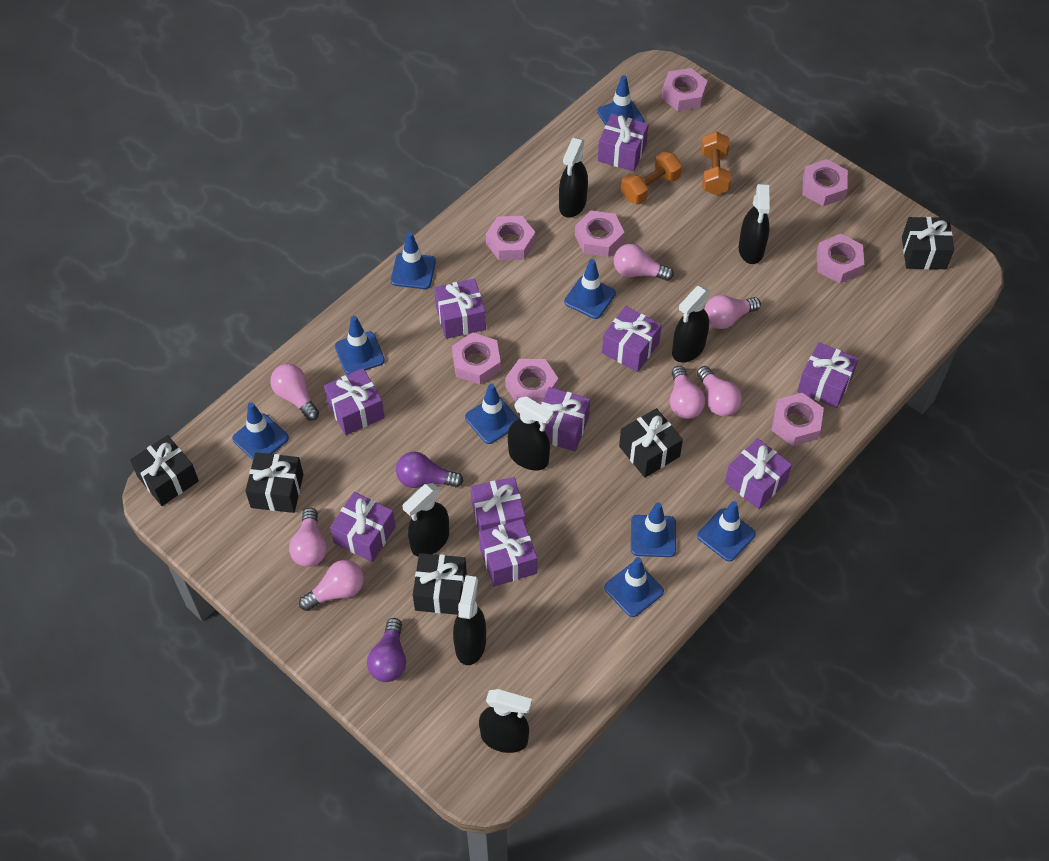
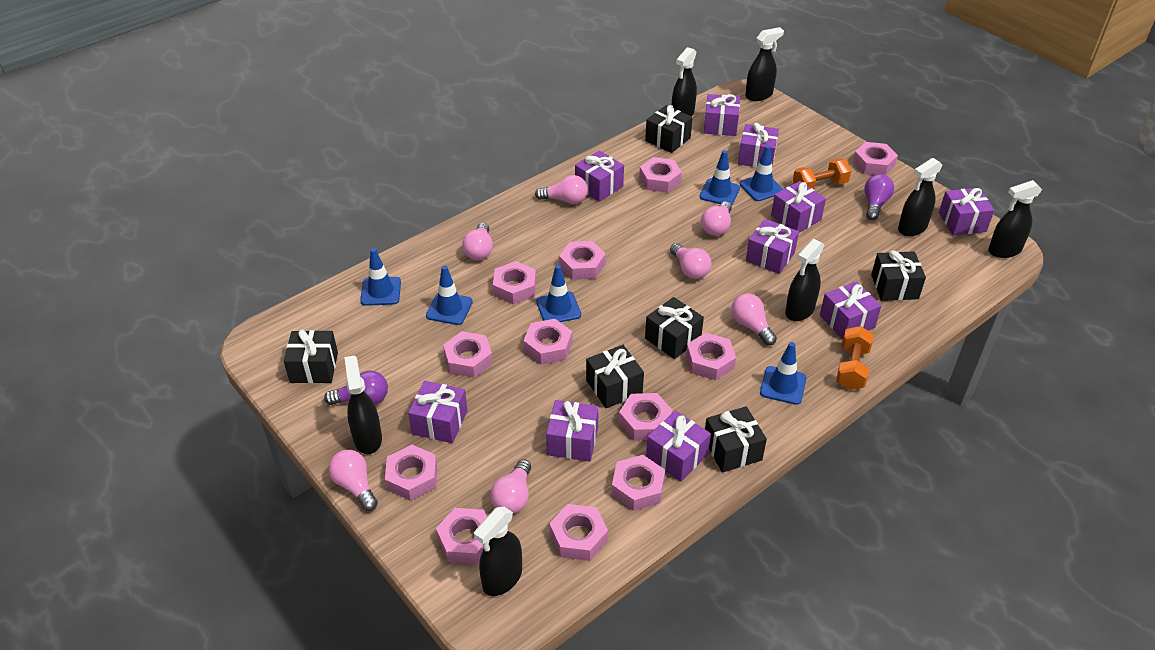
black gift: [130,435,199,506] [245,452,304,513] [413,553,467,615] [619,408,683,478] [902,217,954,269] = 5 -> [284,330,338,383] [586,345,644,408] [645,105,693,153] [645,297,704,359] [705,406,767,473] [871,251,926,301] = 6
blue traffic cone: [232,402,289,460] [335,316,385,375] [391,232,436,289] [465,384,519,444] [564,259,616,319] [597,75,644,125] [604,557,664,617] [631,502,676,557] [697,501,756,562] = 9 -> [360,248,401,306] [426,265,473,325] [536,265,581,322] [699,150,740,205] [740,145,783,201] [760,342,807,405] = 6
pink nut: [452,332,501,385] [486,216,536,261] [505,359,558,405] [575,210,625,257] [661,68,708,111] [771,393,824,446] [802,159,848,206] [817,234,864,283] = 8 -> [385,445,437,501] [436,508,487,564] [443,331,493,378] [493,261,536,304] [523,319,572,365] [549,504,608,561] [559,241,606,280] [612,455,665,511] [619,393,673,441] [639,157,682,193] [686,333,736,380] [853,142,898,175] = 12

